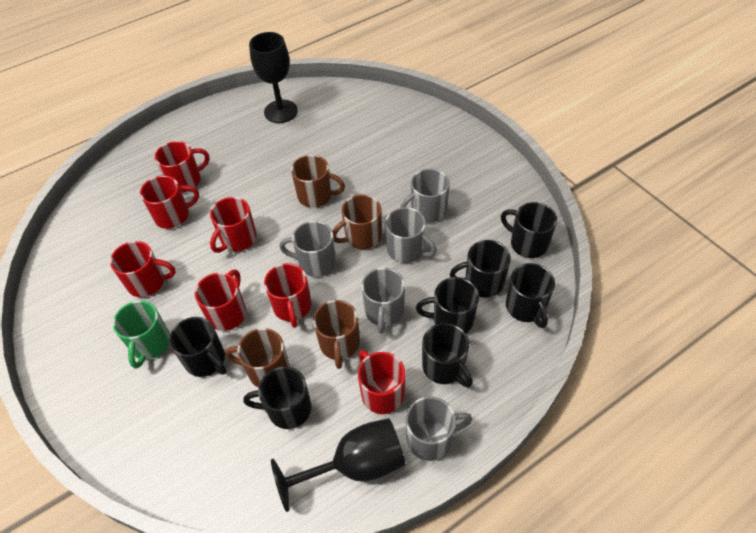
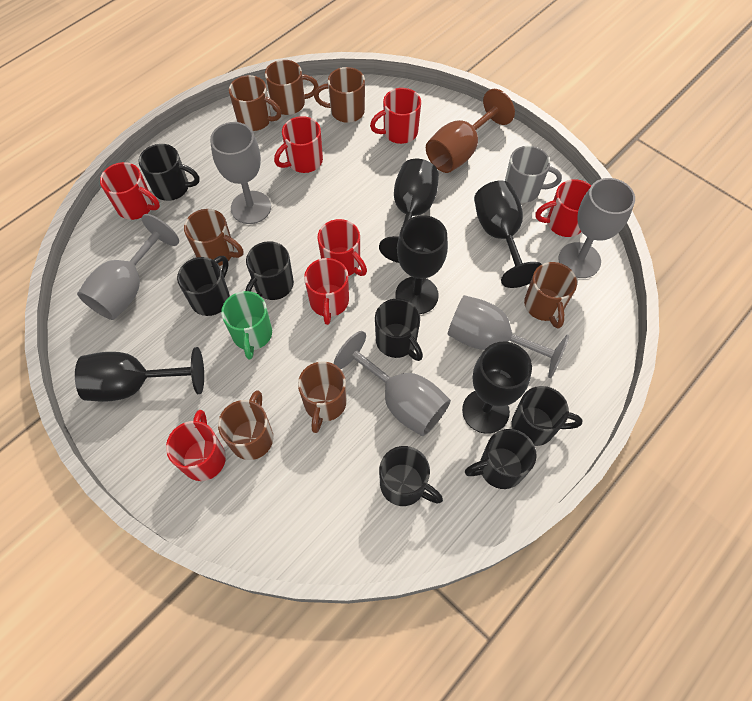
black goblet: [249,32,298,123] [271,418,405,512] = 2 -> [75,347,204,402] [379,159,439,263] [395,215,448,314] [462,342,532,434] [474,181,542,288] = 5
brown goblet: none = 0 -> [426,89,515,173] = 1
brown mug: [225,328,290,387] [291,155,345,208] [313,300,360,369] [332,195,382,249] = 4 -> [184,209,243,266] [218,390,273,460] [229,75,282,131] [265,60,319,115] [298,361,347,433] [314,67,365,123] [524,262,577,328] = 7
grey goblet: none = 0 -> [77,214,179,320] [210,122,271,224] [334,331,451,436] [448,295,569,378] [558,178,635,278] = 5
grey mug: [279,221,336,277] [362,268,405,334] [385,207,437,263] [400,169,450,223] [406,396,472,461] = 5 -> [505,146,562,203] = 1

